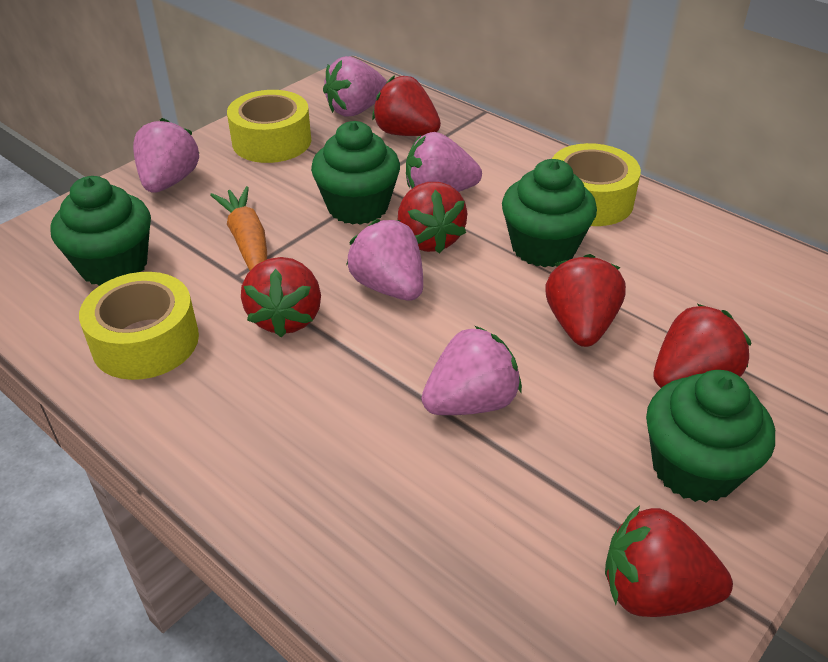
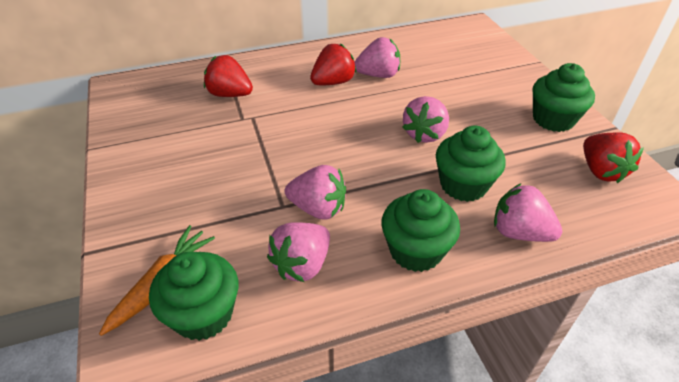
red strawberry: [241,257,321,337] [372,75,441,136] [398,182,467,254] [545,254,626,347] [605,506,733,617] [654,304,752,388] = 6 -> [204,55,253,97] [310,43,356,85] [583,133,644,183] = 3
yellow tape: [79,272,199,380] [227,90,311,163] [552,143,641,226] = 3 -> none = 0

